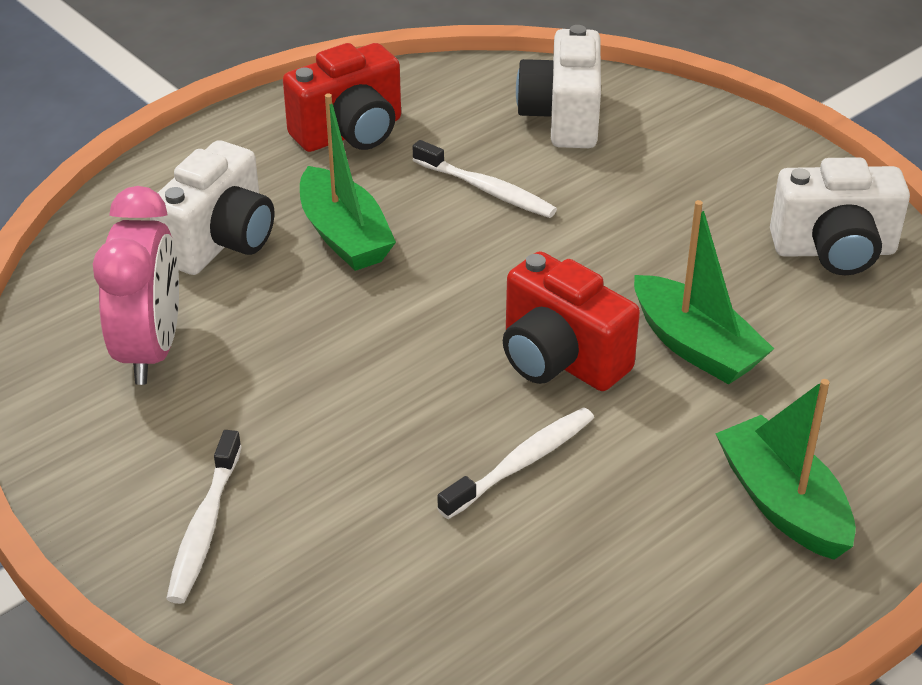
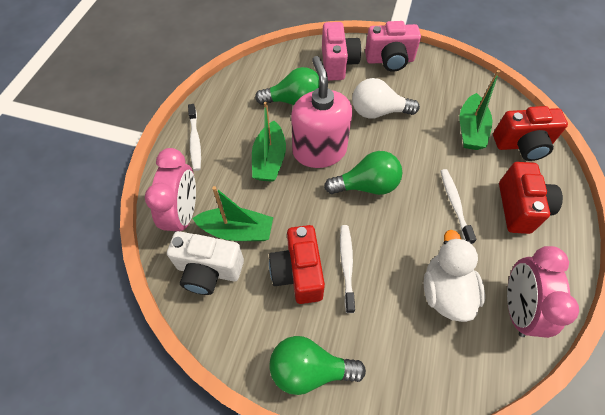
green light bulb: none = 0 -> [255,67,319,105] [269,336,366,395] [324,151,403,195] = 3
pink camera: none = 0 -> [322,22,361,81] [365,21,421,72] = 2
pink clock: [93,186,179,385] = 1 -> [145,148,196,232] [507,246,579,338] = 2
pink soap dispenser: none = 0 -> [291,56,353,168] = 1
red camera: [283,43,401,152] [503,251,640,391] = 2 -> [269,225,325,304] [493,106,568,161] [499,162,563,234] = 3
white camera: [150,140,274,275] [516,25,601,148] [770,157,910,275] = 3 -> [167,231,244,295] = 1
white duck: none = 0 -> [424,230,485,322] = 1
white light bulb: none = 0 -> [352,78,420,119] = 1

